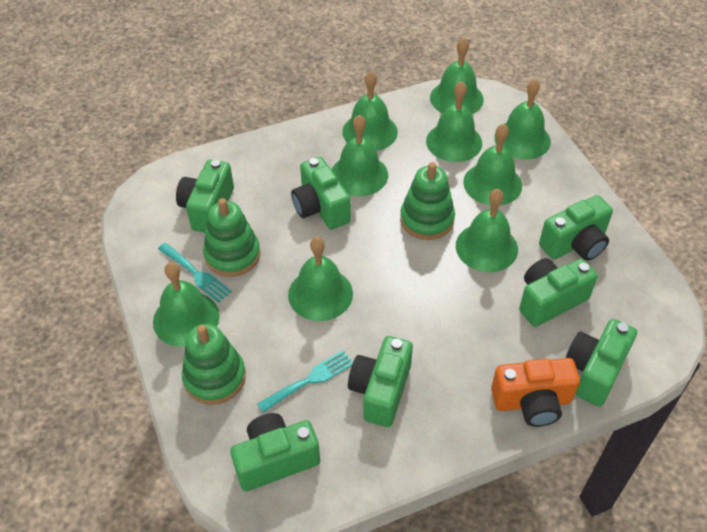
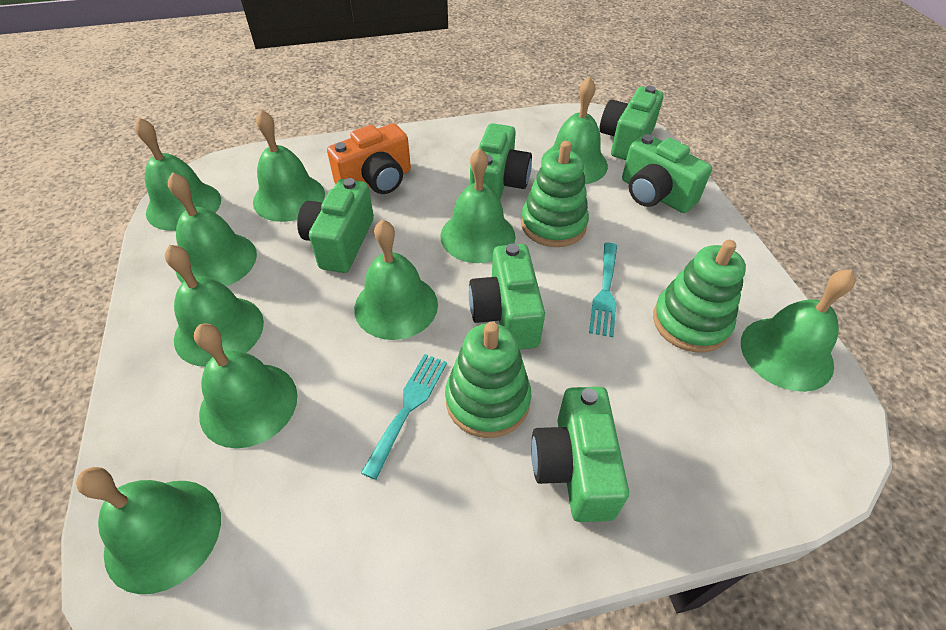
green bell: [153,262,220,347] [288,237,353,321] [332,115,388,196] [342,71,398,151] [426,81,482,162] [430,38,484,114] [456,189,518,272] [463,124,522,205] [494,79,551,160] = 9 -> [76,467,221,594] [135,118,221,231] [165,245,264,367] [168,172,257,286] [194,324,298,448] [253,110,325,222] [354,219,438,340] [441,148,515,263] [541,77,608,184] [741,269,856,392] = 10
green camera: [176,159,234,232] [230,413,320,491] [291,157,351,230] [348,336,413,427] [519,258,598,327] [539,195,613,261] [566,319,637,407] = 7 -> [297,178,374,273] [469,243,545,350] [470,123,532,200] [531,387,629,522] [600,86,664,160] [622,134,712,213] = 6

